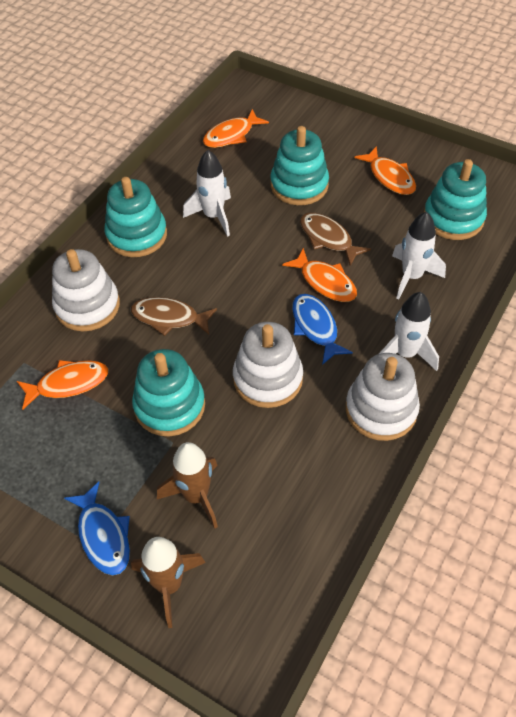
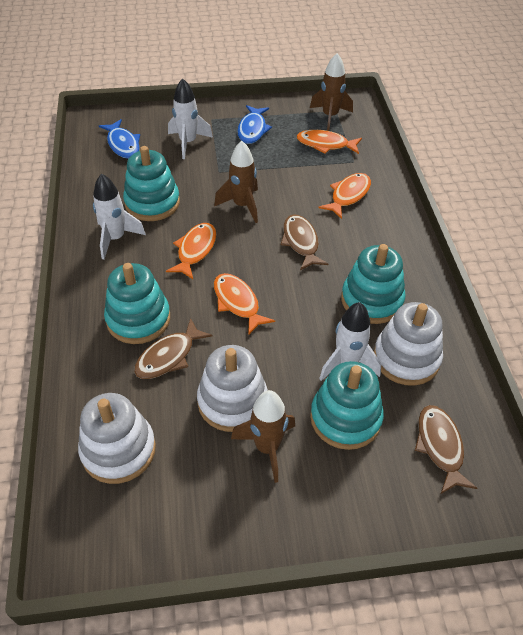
brown fish: [131,297,217,336] [300,213,371,266] = 2 -> [134,318,213,379] [281,215,328,270] [415,405,477,494] = 3
brown rocket: [131,537,206,628] [157,442,218,529] = 2 -> [214,141,258,223] [231,390,295,483] [310,53,353,131] = 3

